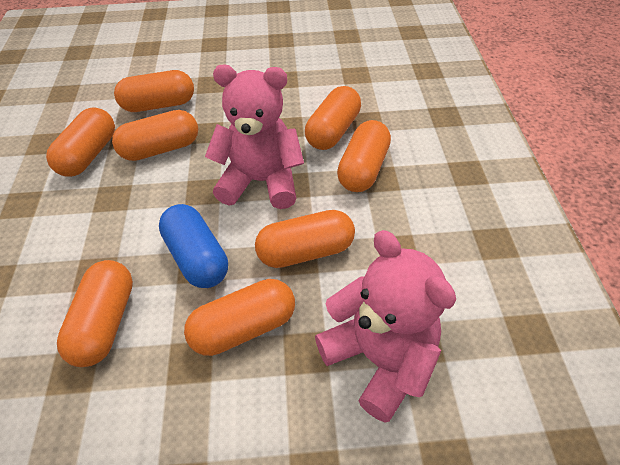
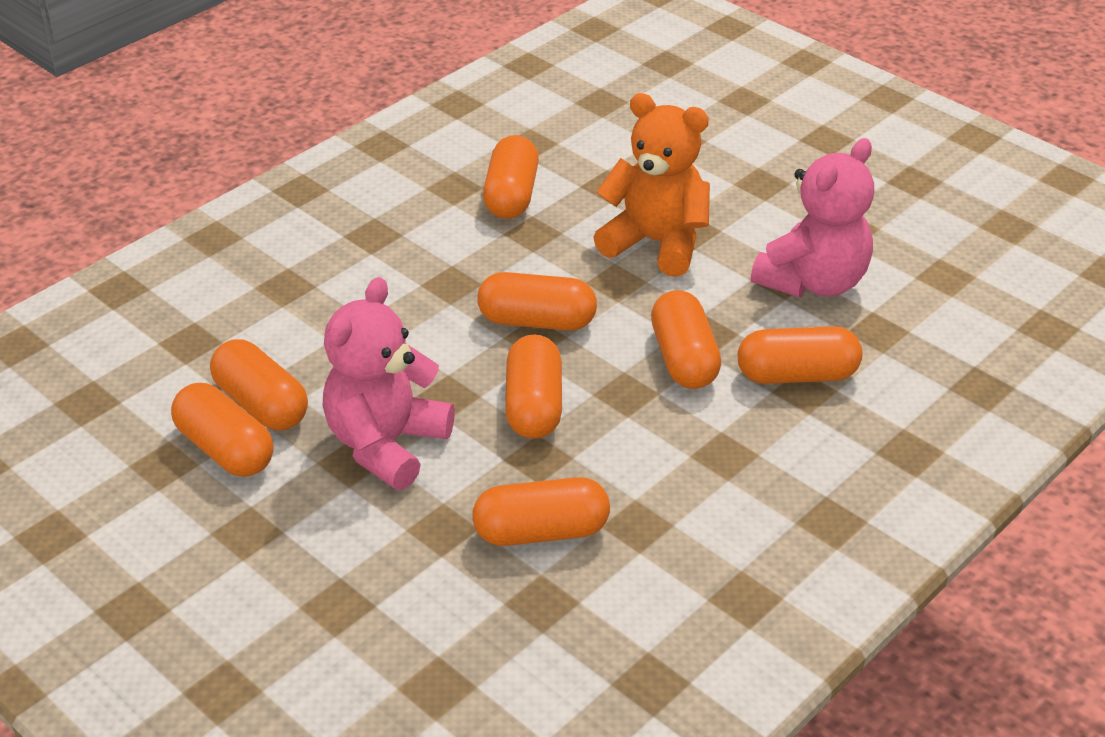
blue capsule: [159,204,228,288] = 1 -> none = 0
orange teddy bear: none = 0 -> [593,93,710,277] = 1

